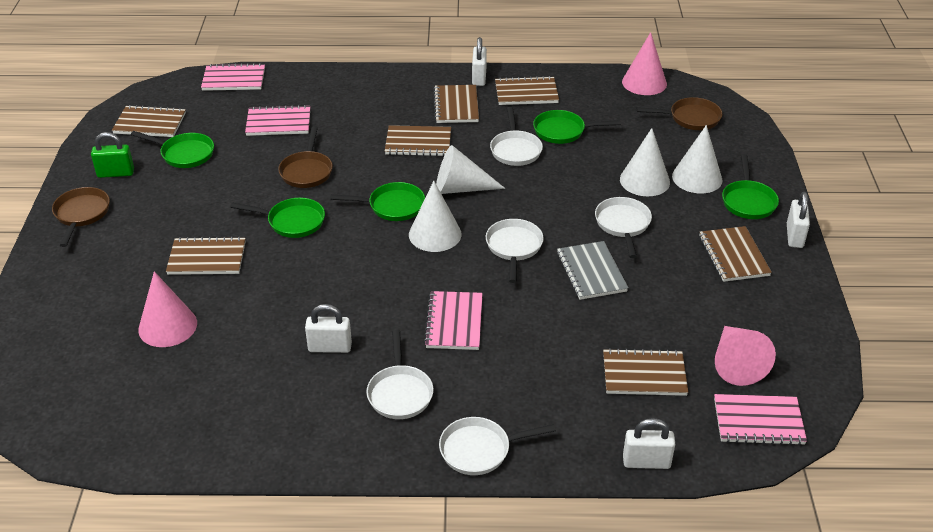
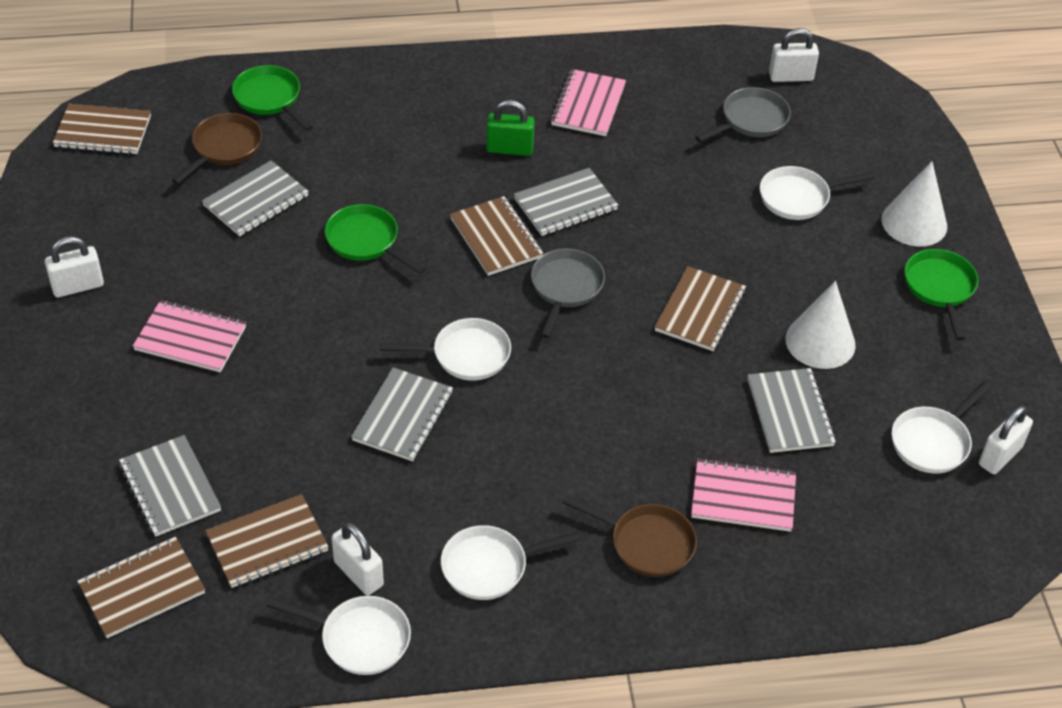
brown notebook: [112,105,186,137] [166,236,246,275] [385,125,451,156] [433,85,479,123] [495,76,559,105] [603,348,688,396] [699,226,772,282] = 7 -> [53,104,151,154] [77,537,205,638] [205,494,329,588] [450,196,543,276] [655,266,746,351] = 5
brown pan: [52,187,110,247] [278,126,333,188] [637,97,722,130] = 3 -> [171,113,262,184] [562,495,697,577] = 2
green pan: [131,131,214,168] [231,198,325,238] [330,182,425,221] [533,110,621,144] [722,154,779,219] = 5 -> [232,65,313,131] [325,204,426,274] [904,249,978,340] = 3
grey notebook: [557,241,628,300] = 1 -> [119,435,221,537] [202,160,309,236] [351,367,453,461] [514,168,618,236] [748,368,836,453] = 5
grey pan: none = 0 -> [531,249,605,338] [695,87,791,142] = 2
pink cone: [138,271,197,347] [622,32,667,95] [715,326,776,386] = 3 -> none = 0
pink notebook: [201,63,265,91] [245,105,310,136] [424,291,483,350] [714,394,807,445] = 4 -> [133,300,246,372] [550,69,626,136] [691,458,796,532] = 3
white cone: [409,181,462,252] [436,145,505,194] [620,128,670,196] [672,125,722,193] = 4 -> [785,281,856,369] [881,161,947,246] = 2

